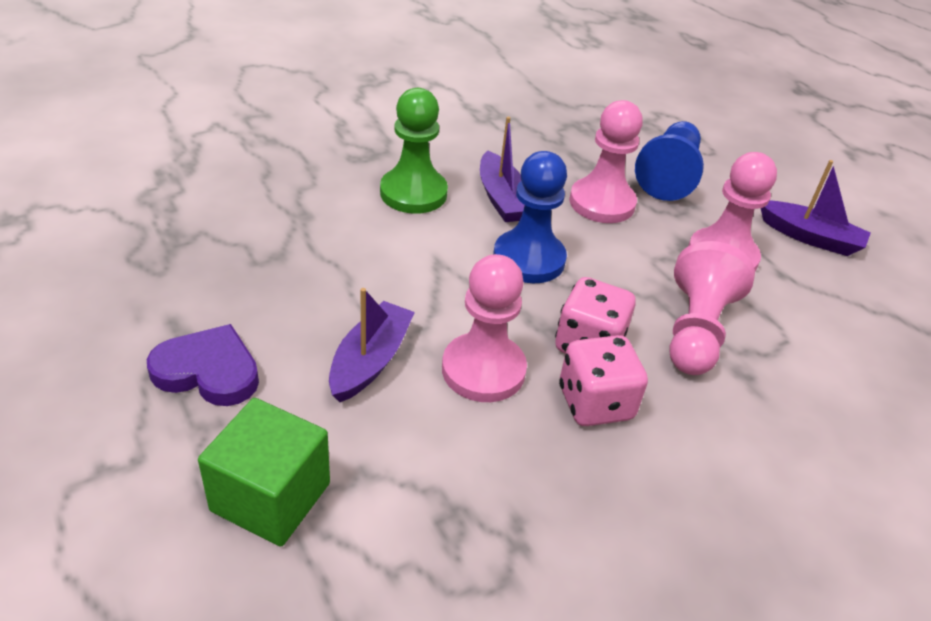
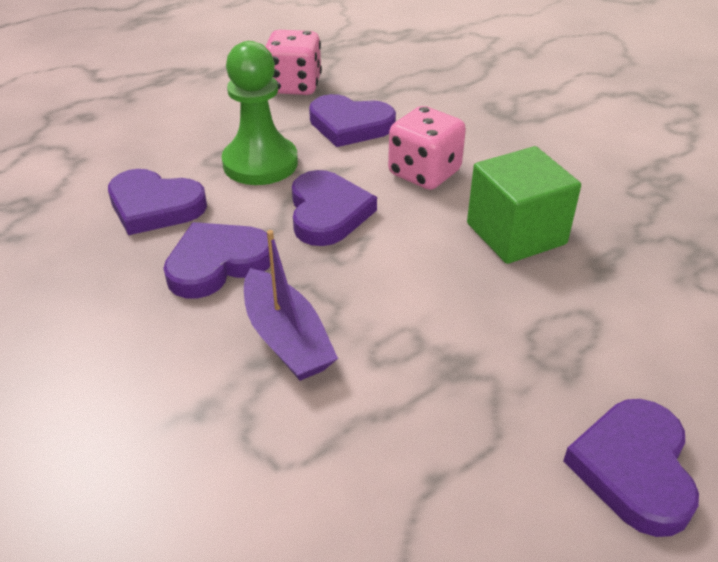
blue pawn: [493,151,567,283] [635,121,704,201] = 2 -> none = 0
pink pawn: [442,254,527,402] [569,100,643,223] [669,241,755,375] [688,152,777,271] = 4 -> none = 0
purple boat: [329,288,415,402] [480,117,525,222] [761,160,871,256] = 3 -> [244,230,338,381] = 1
purple heart: [147,324,259,406] = 1 -> [108,169,207,235] [163,222,270,299] [292,170,377,246] [309,94,396,147] [563,399,699,537] = 5

